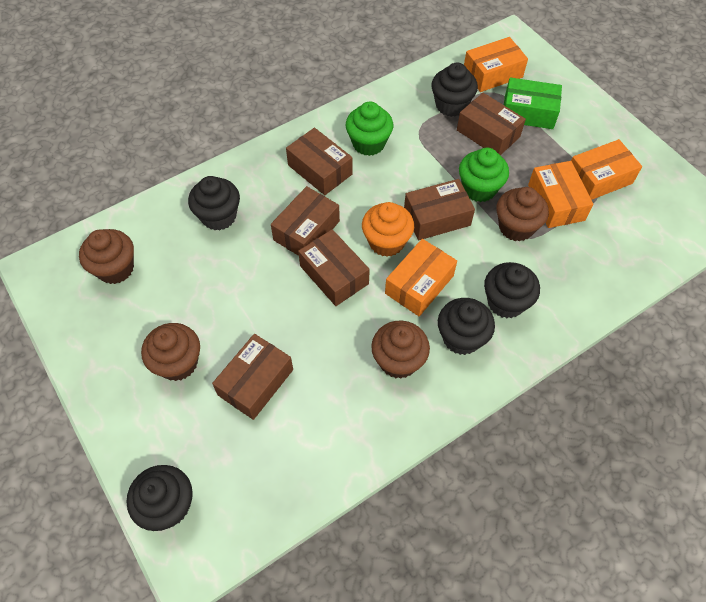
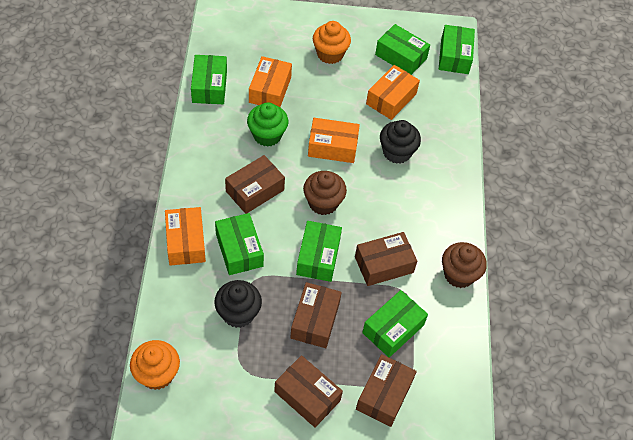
black cupcake: [127,465,193,531] [188,176,240,231] [432,63,478,117] [438,298,495,355] [484,262,540,318] = 5 -> [214,280,262,328] [380,120,421,164] = 2
brown box: [212,334,293,420] [271,186,340,256] [286,128,352,195] [298,229,370,306] [404,179,475,240] [457,93,526,155] = 6 -> [225,155,285,214] [274,355,343,428] [290,282,342,348] [355,232,417,286] [356,354,417,427] = 5
brown cupcake: [79,229,134,284] [141,323,200,381] [371,320,430,379] [496,187,549,242] = 4 -> [303,171,347,215] [442,242,487,288] = 2
green box: [504,78,562,129] = 1 -> [191,55,227,104] [215,213,264,275] [296,221,342,282] [362,290,428,358] [375,24,430,75] [439,25,475,74] = 6
green cupcake: [346,101,393,156] [459,148,509,202] = 2 -> [247,102,288,147] = 1
orange cupcake: [362,202,414,257] = 1 -> [130,340,180,390] [313,21,351,64] = 2

